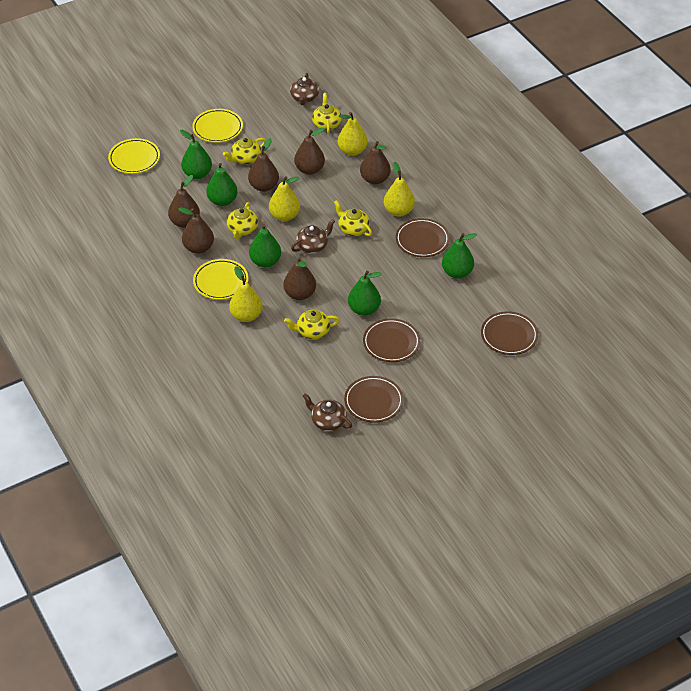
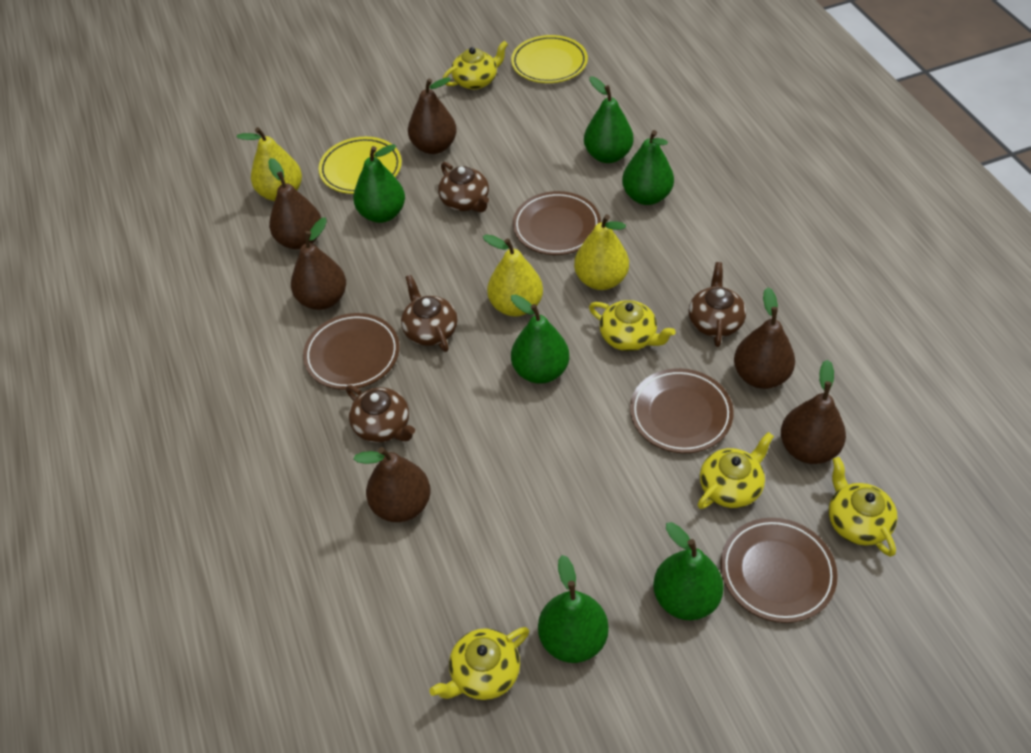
brown teapot: [290,73,319,105] [291,219,335,253] [303,393,352,431] = 3 -> [346,385,415,443] [401,275,458,352] [438,162,489,212] [688,262,746,347] = 4
green pear: [180,130,212,179] [206,163,238,206] [249,224,281,268] [348,271,381,316] [442,233,477,279] = 5 -> [353,144,405,223] [511,294,569,384] [538,555,609,663] [584,76,633,163] [622,130,674,205] [653,522,724,620] = 6
yellow pear: [229,266,263,322] [269,176,300,221] [338,112,368,156] [384,162,415,217] = 4 -> [237,127,302,201] [483,234,543,317] [574,214,629,290] = 3
yellow plate: [108,138,160,174] [192,109,243,143] [193,259,249,300] = 3 -> [318,137,402,194] [511,35,588,83] = 2

